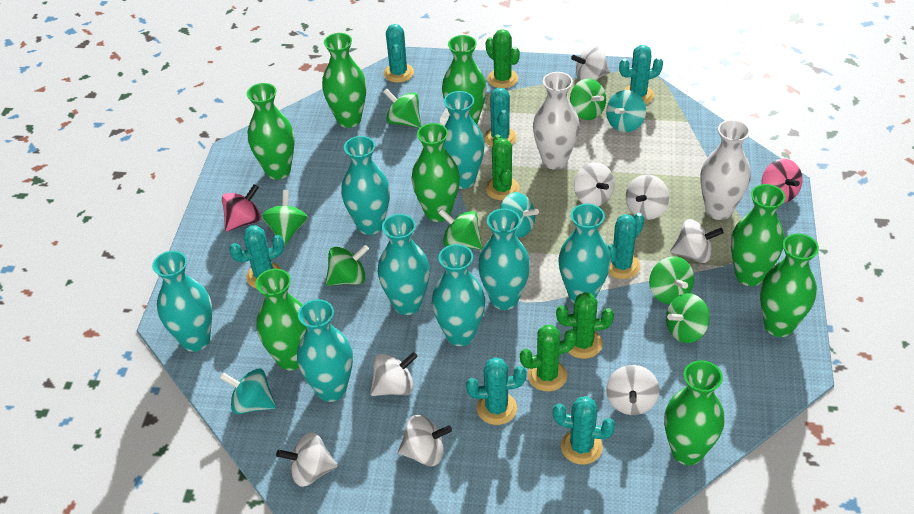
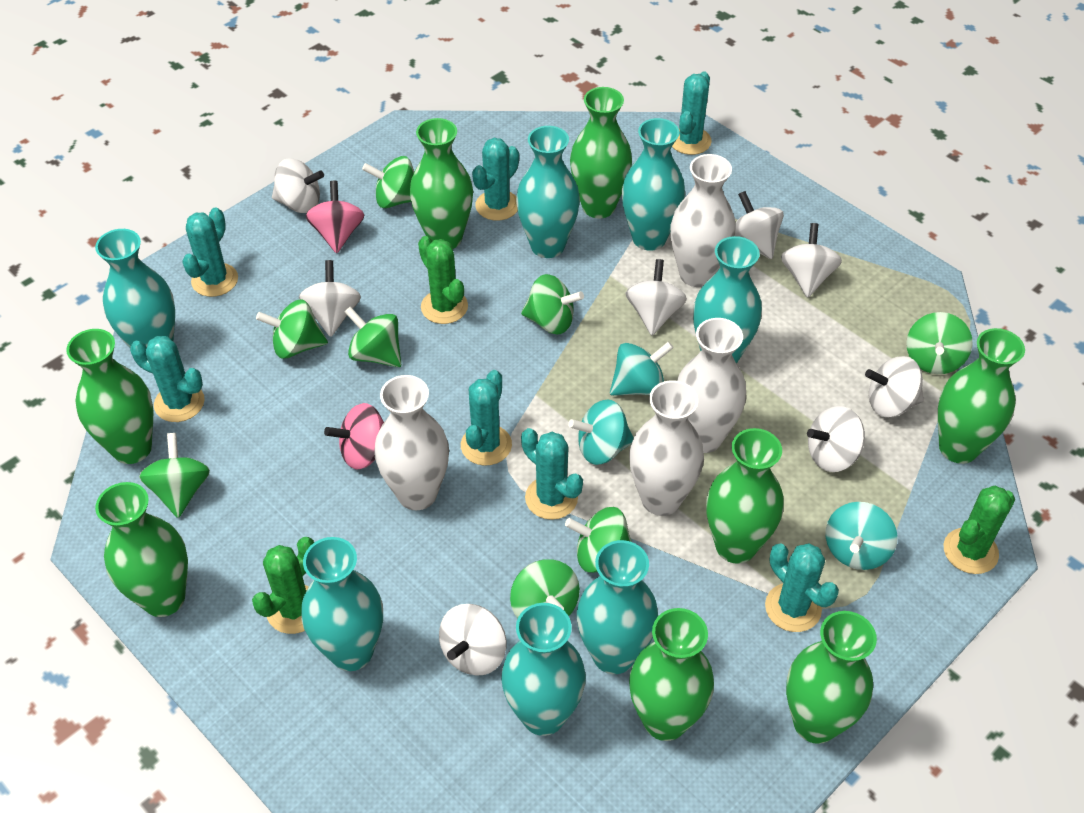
green cactus: [485,135,520,200] [486,29,520,88] [520,325,577,391] [556,292,614,359] = 4 -> [252,537,314,634] [418,236,468,324] [944,486,1015,574] = 3
green spinning top: [262,190,308,246] [326,245,369,286] [383,89,421,128] [438,209,482,249] [570,78,606,120] [649,256,694,304] [666,293,710,343] = 7 -> [139,433,210,518] [256,299,328,359] [344,307,401,367] [362,156,414,208] [510,559,580,618] [521,274,584,334] [565,507,632,573] [906,312,973,374] = 8
turquoise vase: [152,251,212,352] [297,299,353,402] [341,136,390,235] [378,214,430,315] [432,244,485,346] [443,91,485,189] [478,208,530,310] [559,204,611,303] = 8 -> [95,229,175,348] [301,537,383,671] [501,603,586,736] [516,126,580,258] [577,540,658,674] [622,118,685,251] [693,236,762,364] = 7
white vase: [533,72,580,170] [700,120,751,220] = 2 -> [374,375,449,510] [629,380,704,516] [670,154,736,287] [677,318,747,453] = 4

